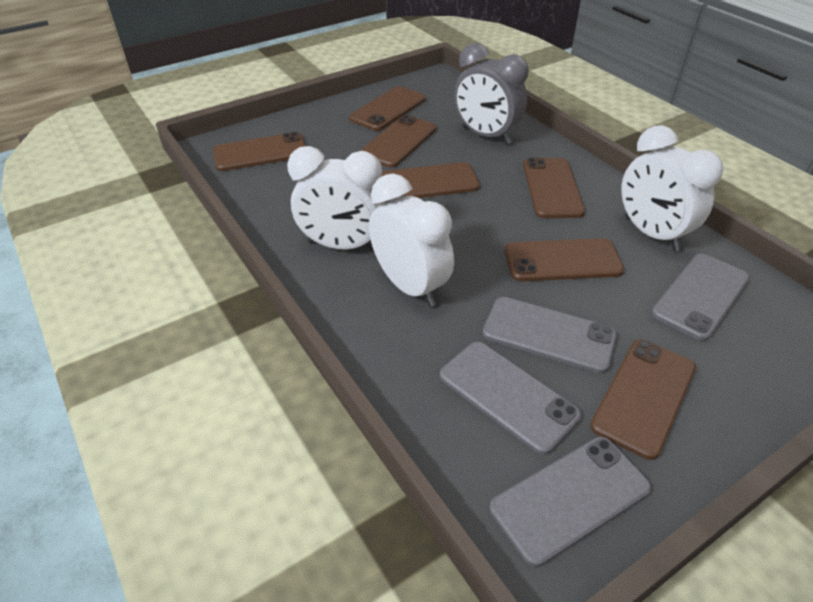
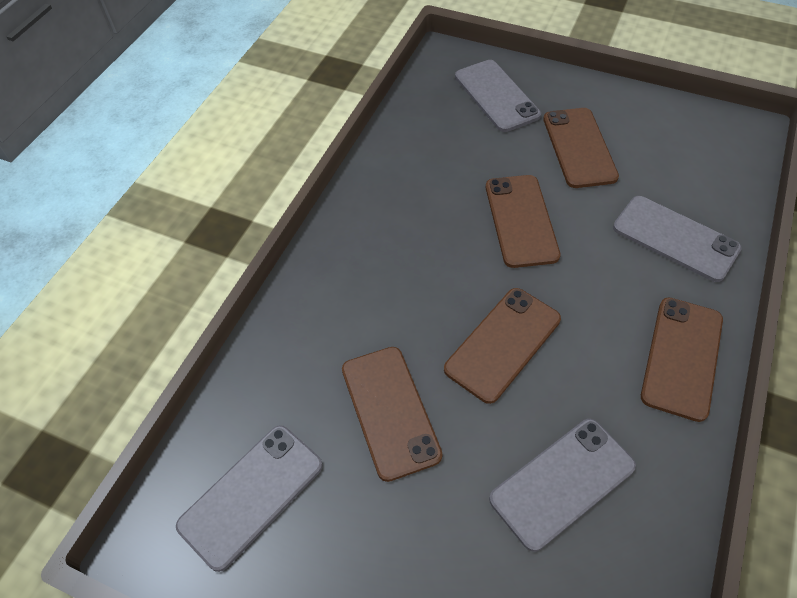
brown phone: [213,132,306,171] [349,86,426,131] [360,115,436,168] [382,162,480,201] [505,238,624,281] [523,158,585,218] [590,339,696,460] = 7 -> [342,347,443,482] [444,288,561,404] [486,175,561,268] [543,108,619,188] [641,297,723,422] = 5
grey clock: [454,43,529,144] = 1 -> none = 0
white clock: [287,146,385,250] [369,174,454,307] [621,125,724,251] = 3 -> none = 0

